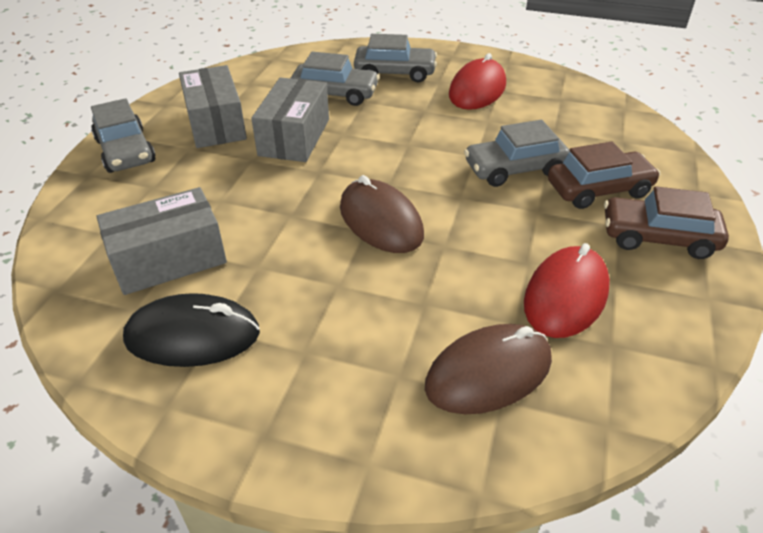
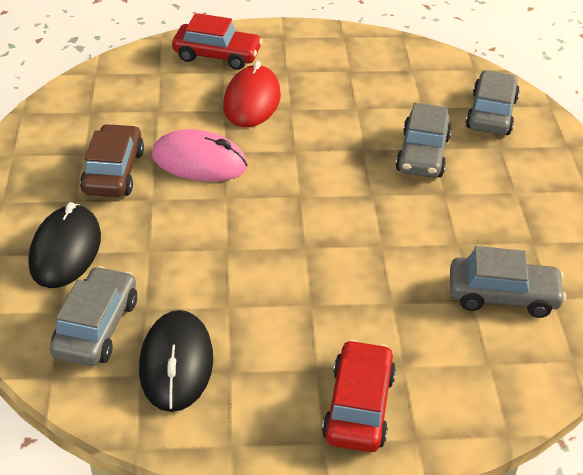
black mouse: [123,293,260,367] = 1 -> [29,202,101,288] [139,310,213,412] = 2
brown car: [548,141,660,209] [604,186,729,259] = 2 -> [80,124,144,197] = 1
brown mouse: [340,175,424,253] [425,324,552,414] = 2 -> none = 0
grey box: [96,187,227,295] [179,65,247,148] [251,77,329,162] = 3 -> none = 0
pink mouse: none = 0 -> [151,129,248,182] = 1
red car: none = 0 -> [172,13,263,70] [322,340,396,452] = 2
red mouse: [449,53,506,110] [524,243,610,338] = 2 -> [223,61,281,127] = 1

